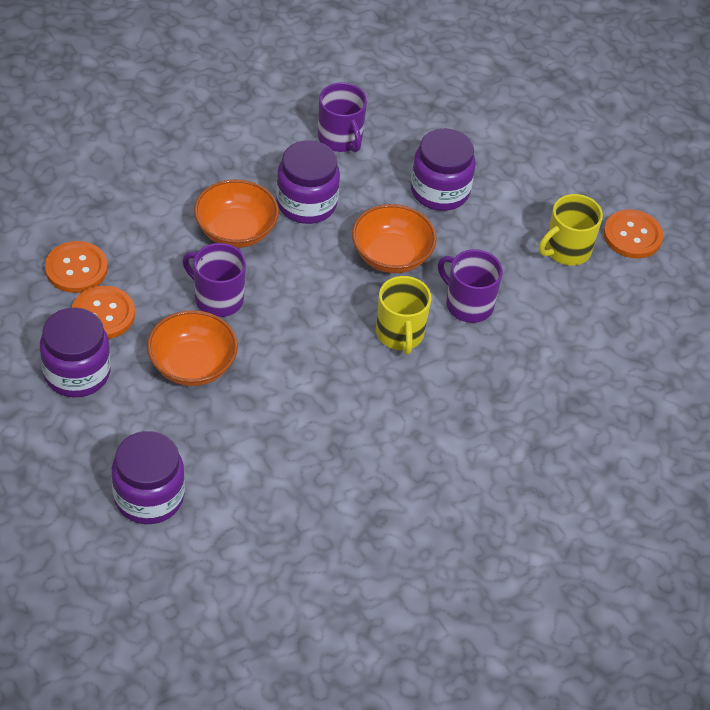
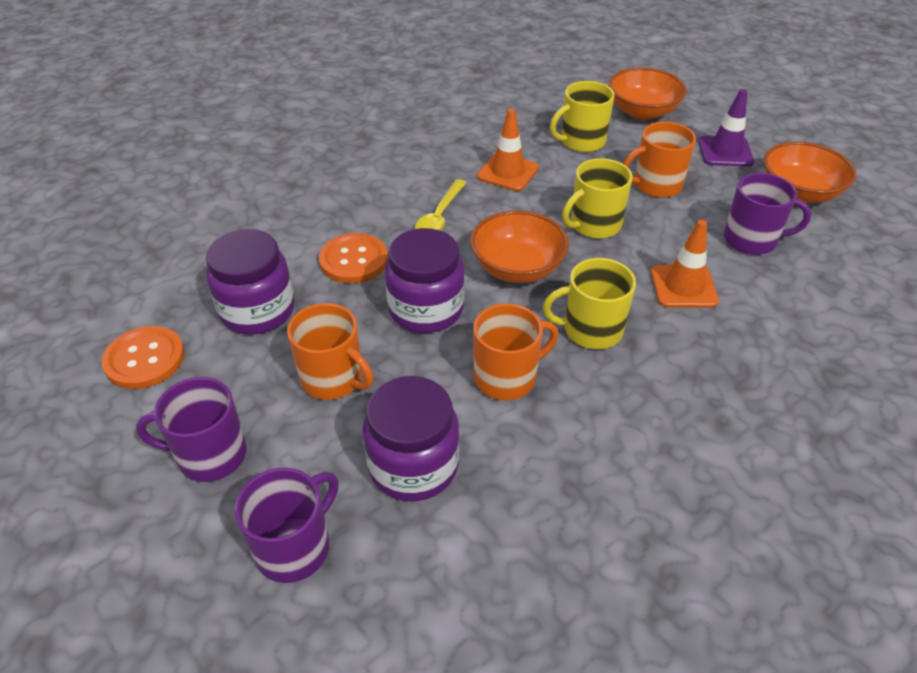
orange button: [45,241,108,293] [72,286,135,339] [603,209,663,259] = 3 -> [102,326,185,389] [319,233,388,283] = 2
orange mug: none = 0 -> [287,303,373,400] [473,304,558,400] [623,122,696,198] = 3
orange traffic cone: none = 0 -> [477,109,539,191] [651,220,719,308] = 2
purple jar: [40,307,111,397] [112,431,185,524] [276,140,340,224] [411,128,476,211] = 4 -> [206,229,294,334] [363,376,459,501] [385,228,464,333] = 3
purple traffic cone: none = 0 -> [699,89,754,167] = 1
yellow mug: [376,276,431,355] [539,194,603,265] = 2 -> [542,258,636,349] [550,81,615,152] [562,158,633,239] = 3
yellow spoon: none = 0 -> [415,179,467,231] = 1

